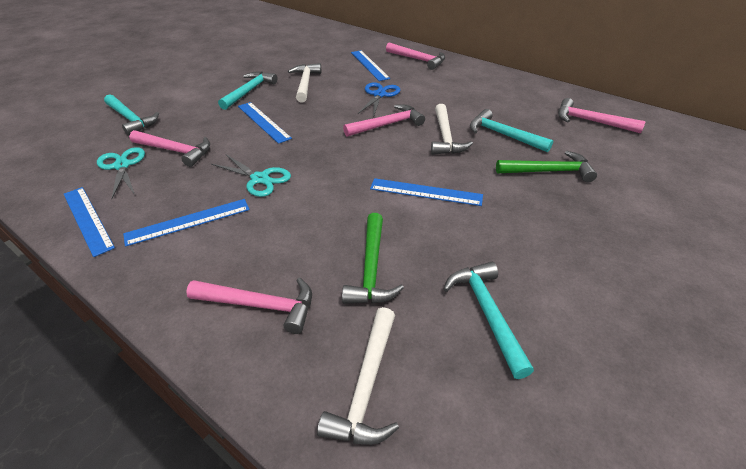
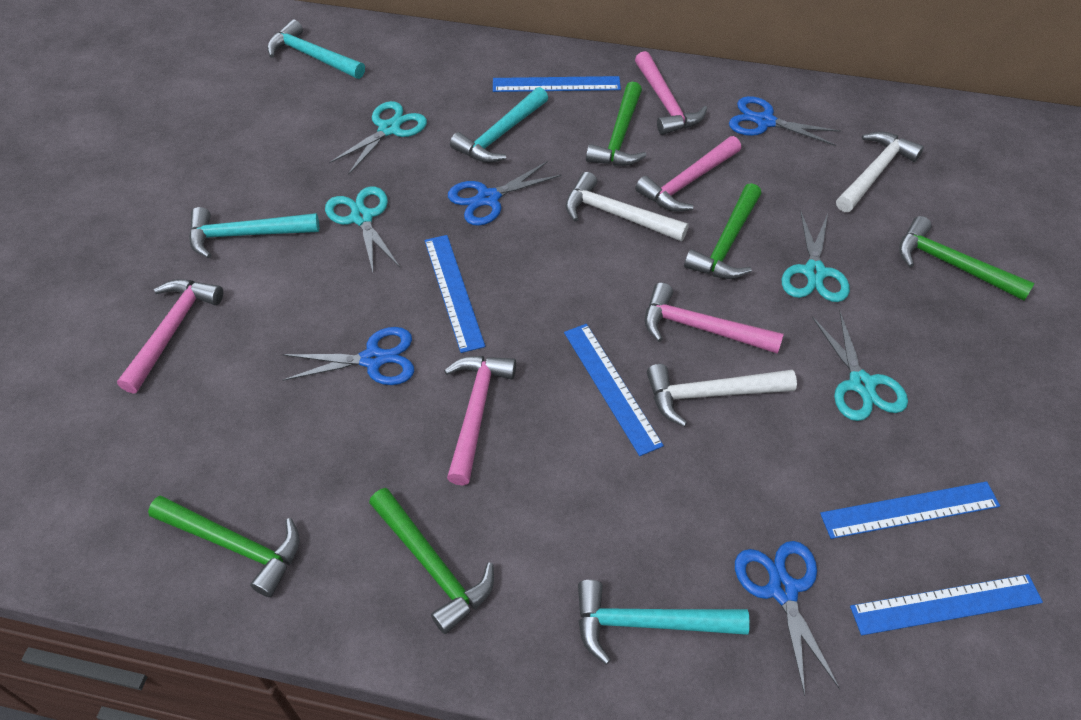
blue scissors: [358,82,400,115] = 1 -> [282,327,414,385] [448,161,562,226] [729,96,841,146] [735,541,840,696] = 4
green hammer: [342,213,404,304] [496,151,597,183] = 2 -> [148,496,300,597] [369,488,494,634] [586,82,647,166] [684,183,762,279] [899,216,1035,300] = 5
turquoise scissors: [97,147,145,199] [211,154,291,197] = 2 -> [325,186,400,272] [329,101,427,175] [782,211,850,302] [812,311,908,421] = 4

